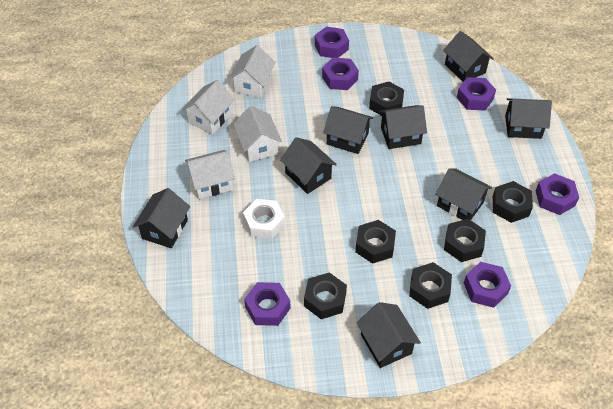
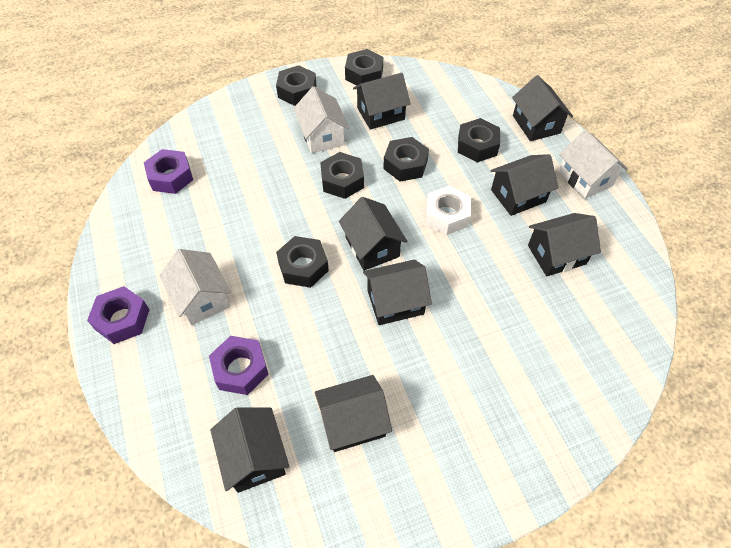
purple nut: [244,282,291,326] [315,26,349,58] [322,58,359,90] [457,77,496,111] [464,262,511,308] [536,173,579,215] = 6 -> [87,286,150,344] [144,149,193,194] [209,336,268,395] = 3
white house: [182,80,235,135] [185,150,235,199] [229,45,275,98] [233,106,282,162] = 4 -> [160,249,231,325] [293,86,349,153] [558,129,628,199] = 3

